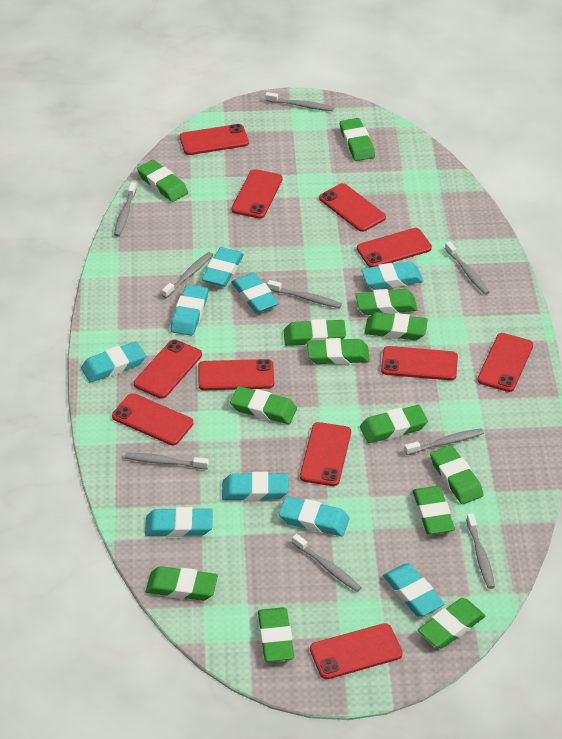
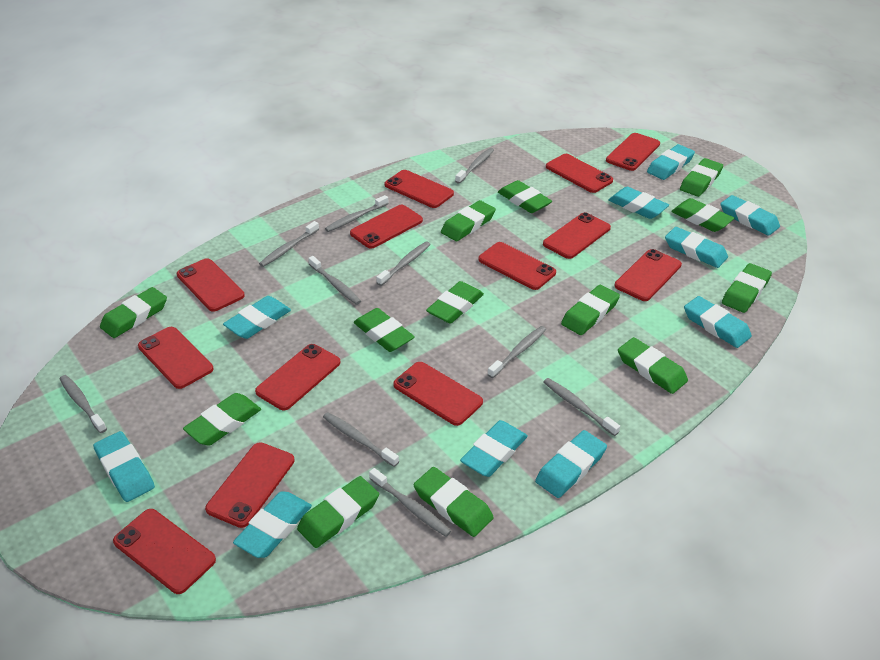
grey toothbrush: [114,182,137,237] [125,453,209,469] [162,252,213,298] [265,92,334,111] [267,280,342,308] [292,534,362,592] [404,428,484,455] [445,241,490,295] [466,513,495,589] = 9 -> [60,375,107,433] [259,221,319,267] [308,256,361,305] [323,412,399,467] [325,195,389,232] [369,468,451,537] [376,242,431,286] [455,148,494,184] [487,326,546,378] [544,378,620,436] = 10
red phone: [112,393,193,445] [134,340,202,399] [179,124,249,155] [198,359,274,390] [232,169,282,219] [300,422,351,486] [310,623,403,679] [319,183,386,232] [357,228,432,267] [381,346,458,380] [477,333,533,392] = 11 -> [113,509,216,594] [138,327,214,389] [177,258,245,312] [205,442,295,528] [255,344,340,410] [350,205,423,249] [384,170,454,208] [393,362,483,426] [478,242,556,290] [543,212,611,259] [546,154,613,193] [606,133,660,171] [615,249,682,301] = 13
turquoise eraser: [81,341,146,383] [145,507,213,537] [171,285,208,336] [202,247,244,287] [222,472,289,501] [231,272,279,313] [279,496,350,536] [361,261,423,290] [383,563,444,616] = 9 -> [93,431,155,502] [223,296,291,339] [233,491,312,558] [460,420,528,477] [535,430,607,498] [609,187,669,219] [647,144,695,180] [665,227,728,268] [684,296,752,348] [720,195,780,236] = 10

